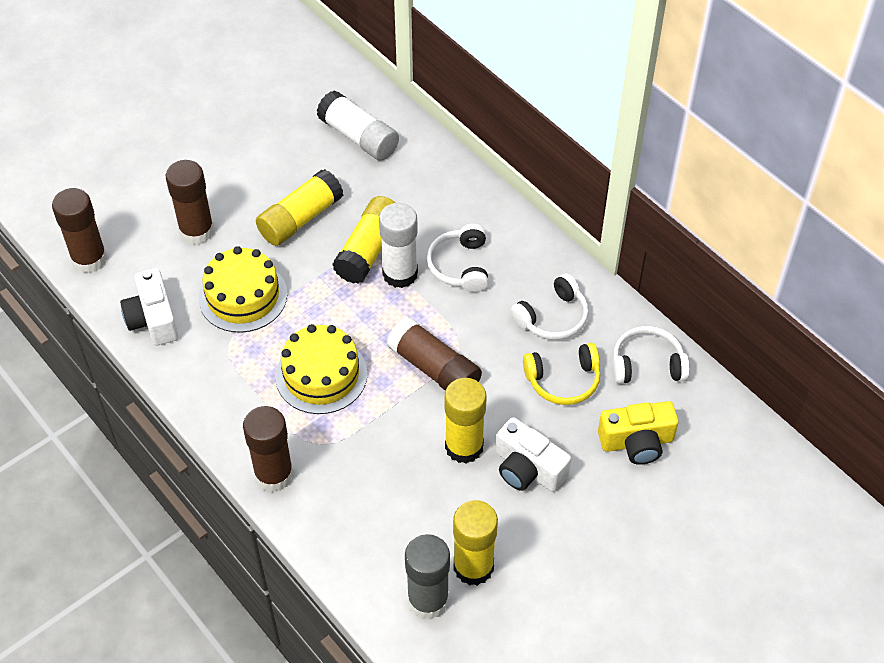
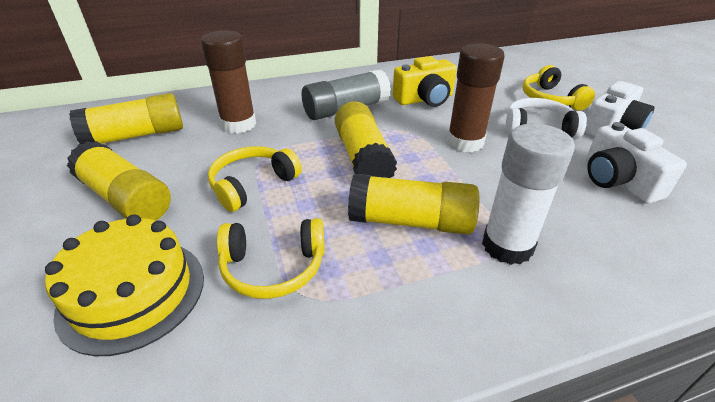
brown glue stick: [52,188,107,273] [166,160,214,245] [243,406,294,492] [387,317,482,390] = 4 -> [201,30,256,134] [447,43,505,152] = 2
white glue stick: [317,90,399,161] [379,203,418,288] = 2 -> [482,124,575,265] = 1
white headphones: [427,224,488,292] [510,273,588,340] [612,326,690,384] = 3 -> [506,98,587,139] = 1
yellow cake: [199,246,287,333] [276,324,367,414] = 2 -> [45,214,204,356] = 1
yellow headphones: [523,343,600,405] = 1 -> [208,146,302,212] [217,218,325,299] [522,65,595,111] = 3

